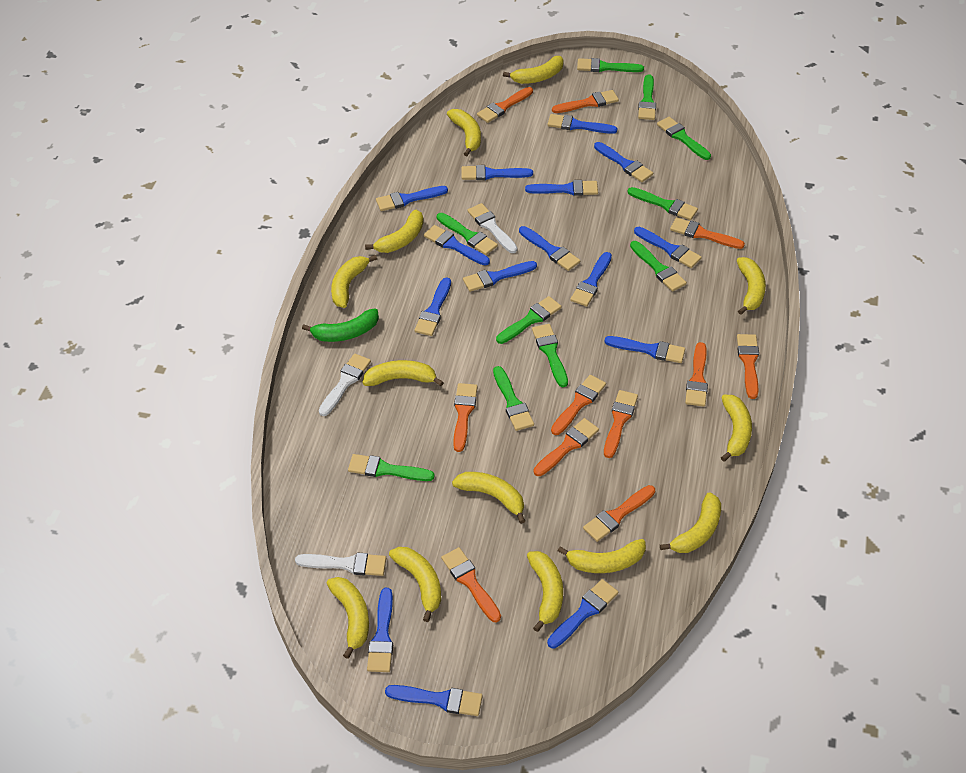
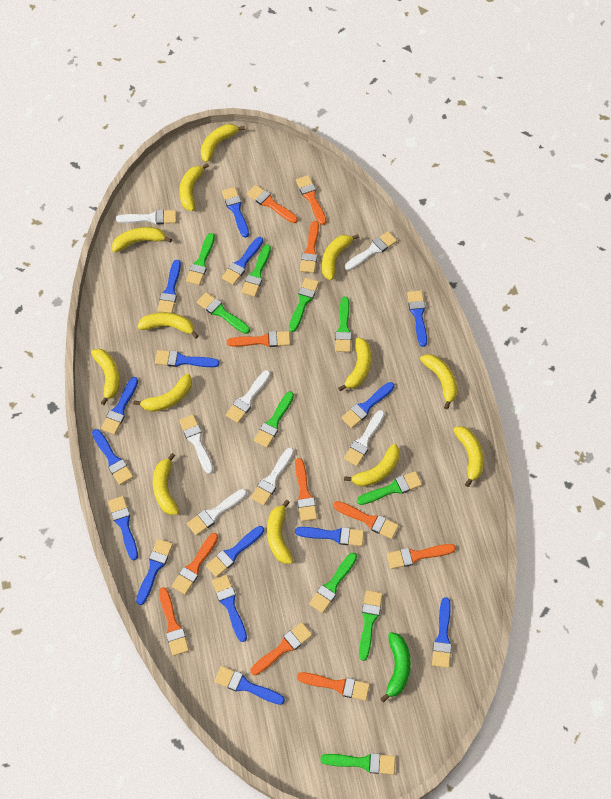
white brush: [295,552,386,576] [319,354,371,416] [467,203,517,253] = 3 -> [116,210,176,224] [179,415,213,474] [187,489,247,536] [226,370,271,423] [251,447,294,505] [344,410,385,466] [345,231,397,270] = 7

